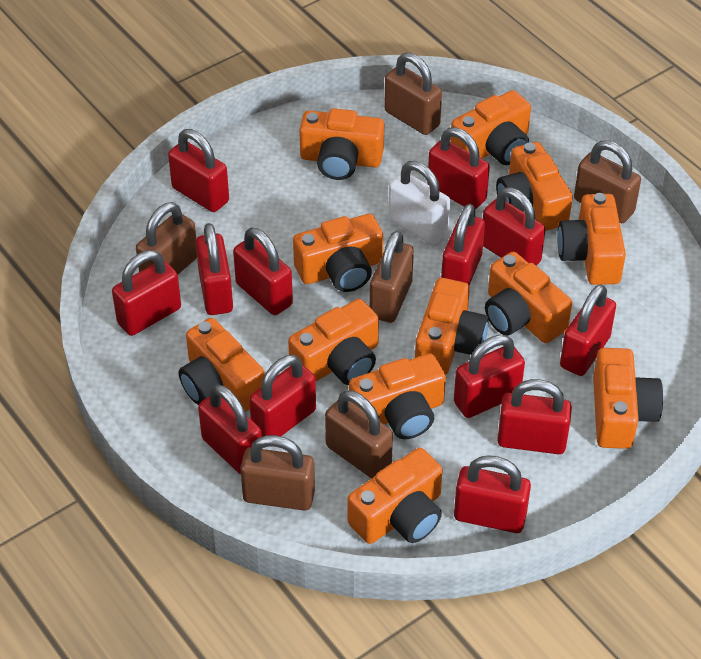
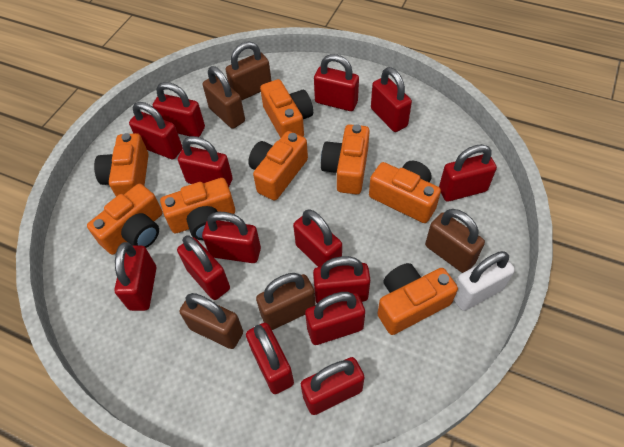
brown padlock: [136,202,197,275] [240,435,315,511] [325,390,393,478] [370,231,414,323] [384,53,442,135] [574,140,641,223] = 6 -> [179,293,243,349] [203,66,245,129] [226,42,271,101] [256,273,316,330] [425,209,485,273] = 5
orange camera: [179,318,265,412] [288,299,379,385] [293,214,383,292] [299,108,384,180] [348,448,443,544] [349,353,446,439] [415,278,489,375] [450,90,531,165] [485,252,572,343] [496,142,573,231] [557,193,626,285] [593,348,663,449] = 12 -> [87,184,163,255] [94,133,149,196] [160,178,235,240] [248,131,308,201] [260,79,313,138] [321,124,370,194] [369,161,441,223] [377,263,458,335] = 8
red padlock: [112,251,181,336] [168,129,229,212] [196,223,233,315] [198,385,262,475] [233,227,293,315] [249,355,316,437] [427,127,490,210] [441,204,485,285] [454,335,525,418] [454,455,531,533] [483,188,545,266] [497,379,572,454] [560,284,616,376] = 13 -> [114,242,156,311] [129,102,183,159] [153,82,205,137] [177,235,230,300] [178,136,233,187] [202,212,261,263] [246,323,294,394] [293,209,342,267] [301,357,364,415] [305,292,365,345] [313,256,370,303] [314,54,359,111] [371,67,412,132] [439,144,497,201] = 14

